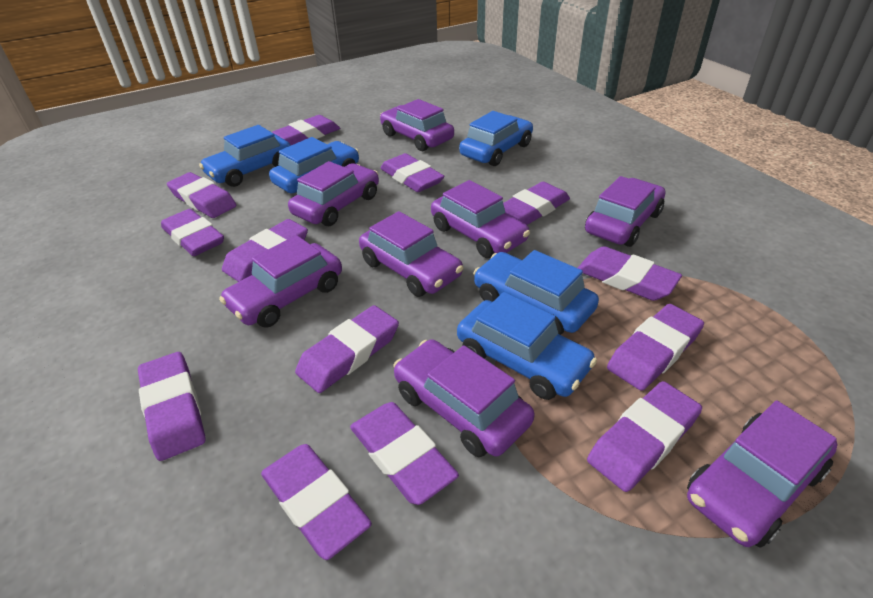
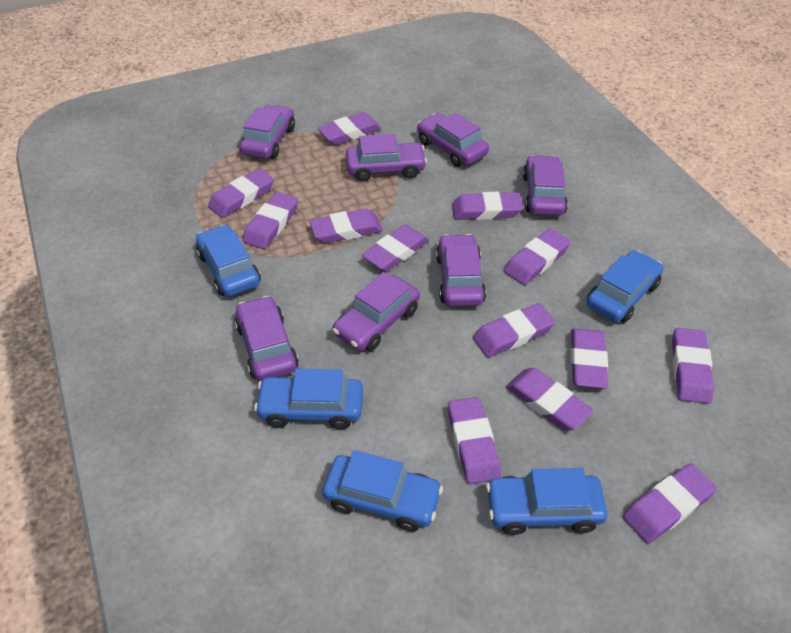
purple car: [219,235,342,327] [288,161,379,226] [359,211,463,297] [380,99,454,151] [393,339,534,457] [431,180,530,258] [585,176,665,247] [687,400,838,548] = 8 -> [235,296,299,381] [240,104,295,159] [332,272,420,351] [346,134,427,182] [417,113,489,167] [436,234,486,307] [523,155,568,216] = 7

